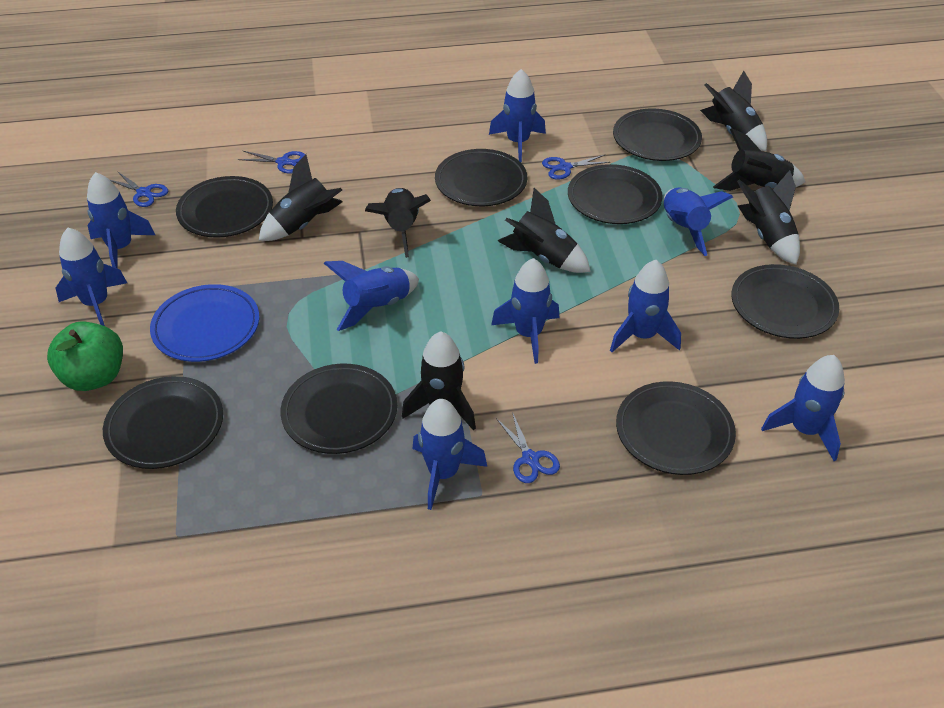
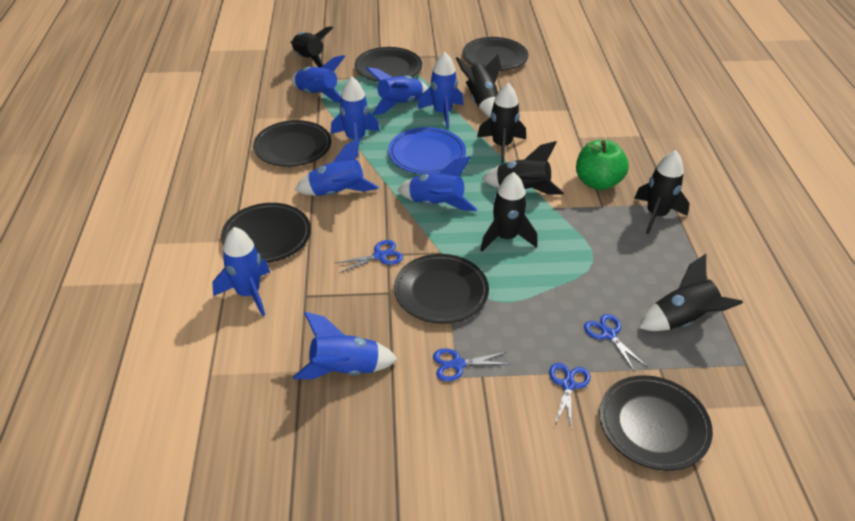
black plate: [103,376,223,469] [176,176,273,238] [281,364,397,454] [435,149,527,206] [568,164,663,224] [613,109,702,161] [616,381,736,475] [731,264,839,339] = 8 -> [221,203,311,263] [253,120,331,167] [355,47,422,82] [394,254,489,324] [462,37,528,71] [599,375,713,471] = 6
blue rocket: [56,228,127,326] [87,172,155,268] [324,261,419,331] [413,399,487,510] [489,69,546,162] [491,258,559,364] [610,260,681,352] [664,187,733,256] [761,355,845,461] = 9 -> [212,227,270,316] [291,55,345,103] [293,312,398,379] [295,138,379,196] [331,77,380,157] [366,67,428,115] [398,156,477,211] [417,52,463,129] = 8

